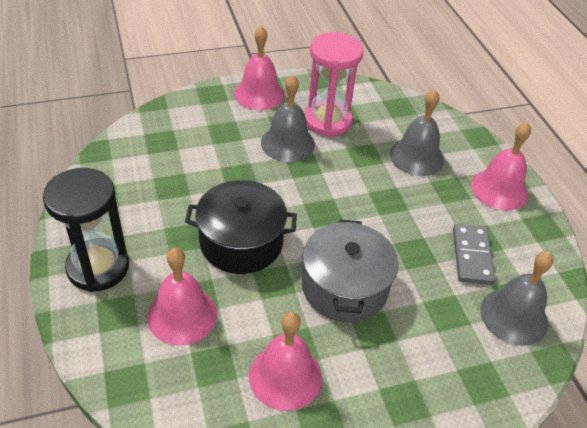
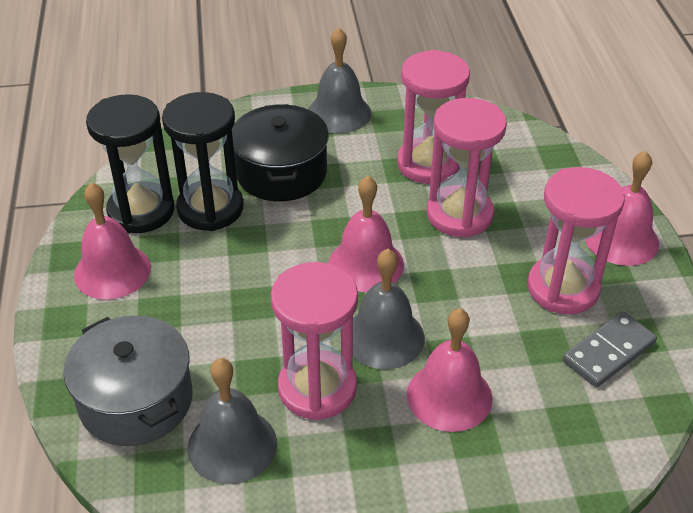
black hourglass: [43,168,129,292] = 1 -> [86,94,174,233] [162,92,244,231] = 2
pink hourglass: [304,32,363,137] = 1 -> [271,262,358,420] [397,50,470,184] [427,98,507,238] [528,167,625,314] = 4

